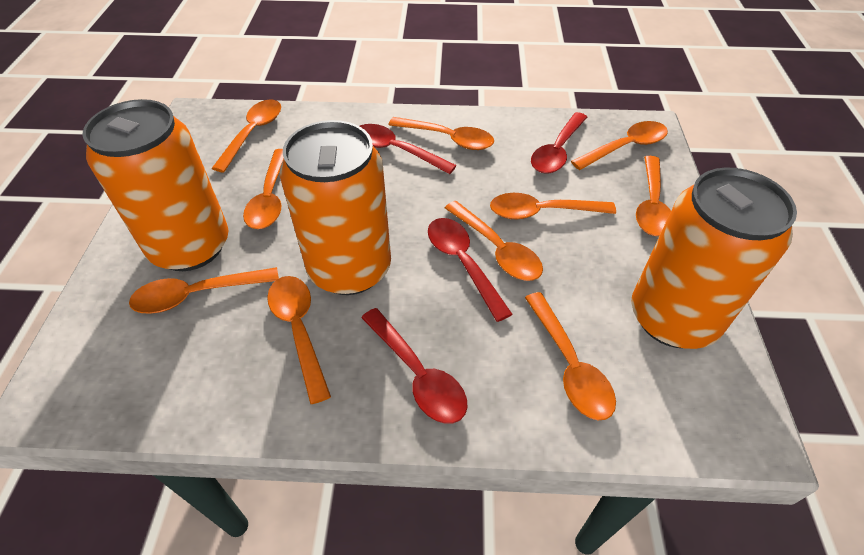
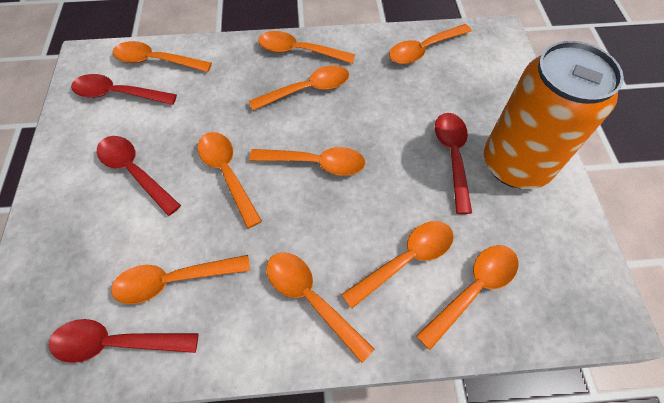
orange can: [83,99,228,271] [280,120,391,295] [631,167,797,349] = 3 -> [484,41,624,189] = 1

